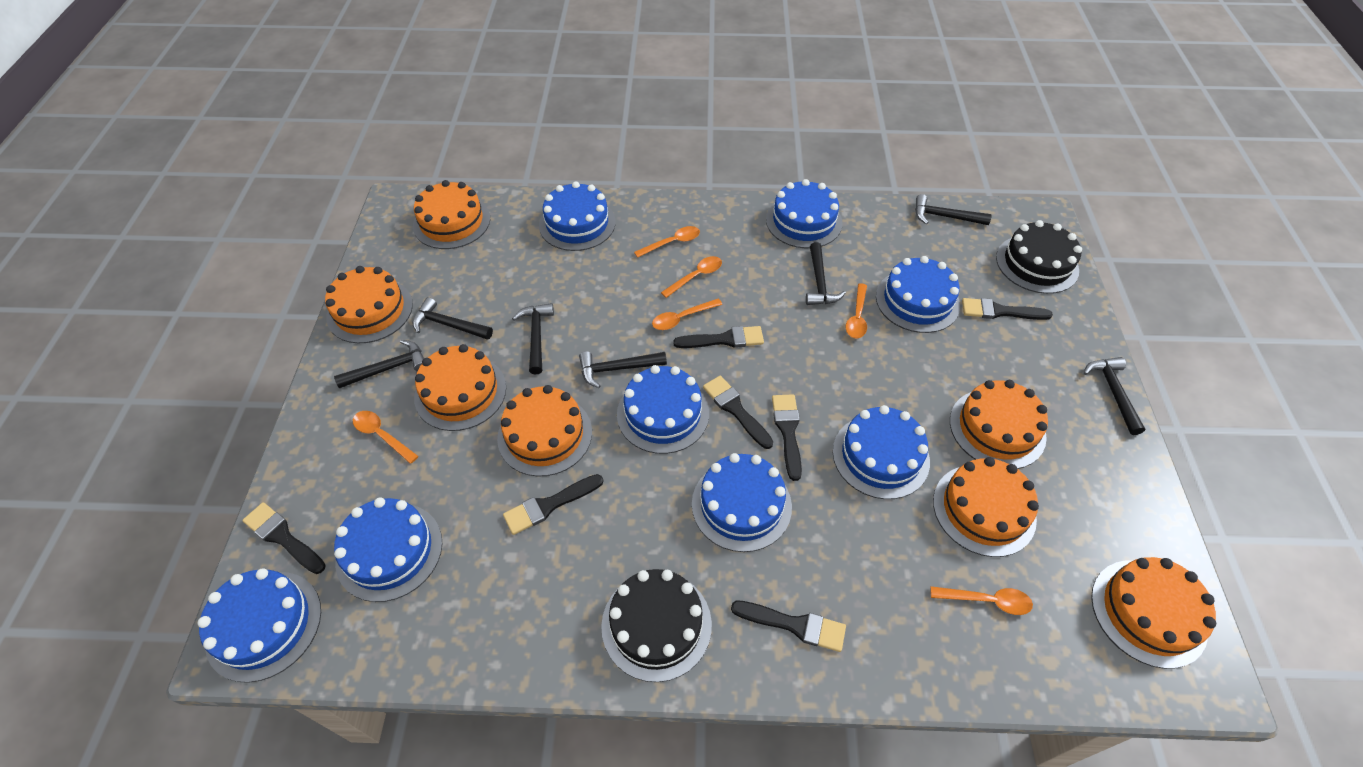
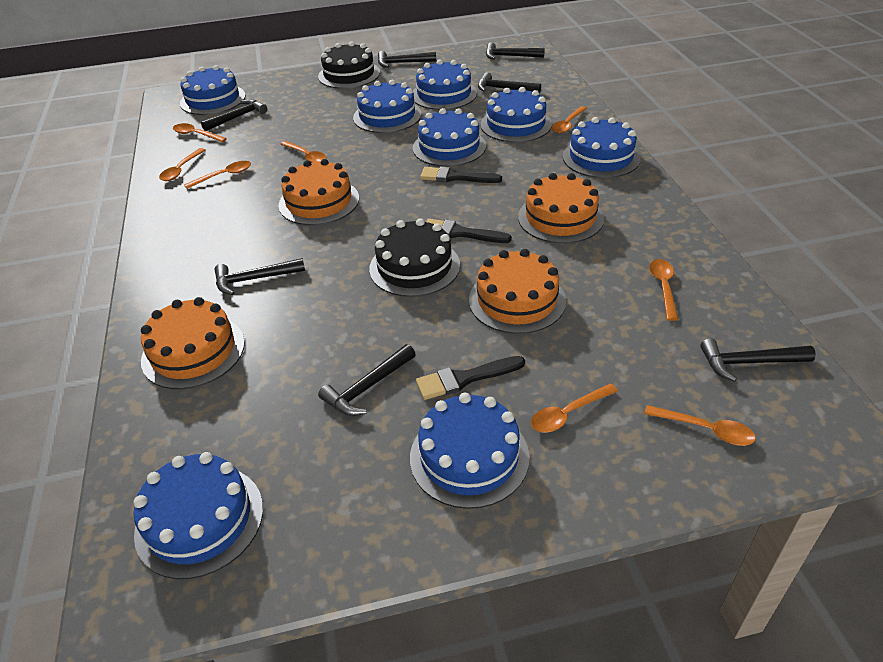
black brush: [242,502,326,574] [503,474,603,535] [673,326,764,348] [703,376,773,449] [731,601,846,652] [772,394,802,481] [962,298,1053,320] = 7 -> [416,356,525,400] [420,166,502,183] [426,219,512,243] = 3
orange cake: [325,266,413,343] [413,180,490,249] [414,344,506,431] [497,385,592,477] [933,457,1039,557] [950,380,1048,469] [1091,557,1216,669] = 7 -> [141,297,245,389] [278,159,359,225] [469,249,566,334] [518,173,604,243] = 4
orange spoon: [353,411,418,464] [634,226,700,258] [652,299,722,330] [661,256,722,298] [846,283,867,338] [930,586,1033,615] = 6 -> [159,148,206,181] [173,123,227,142] [184,161,251,189] [281,141,327,162] [531,384,618,433] [552,106,587,133] [644,405,756,446] [649,259,678,321] = 8

